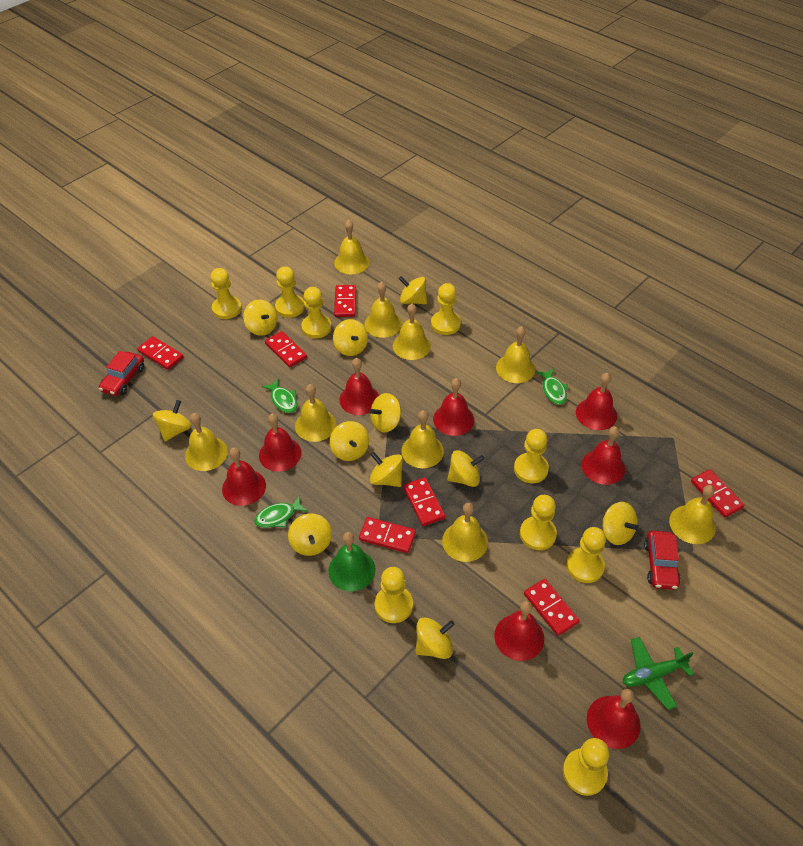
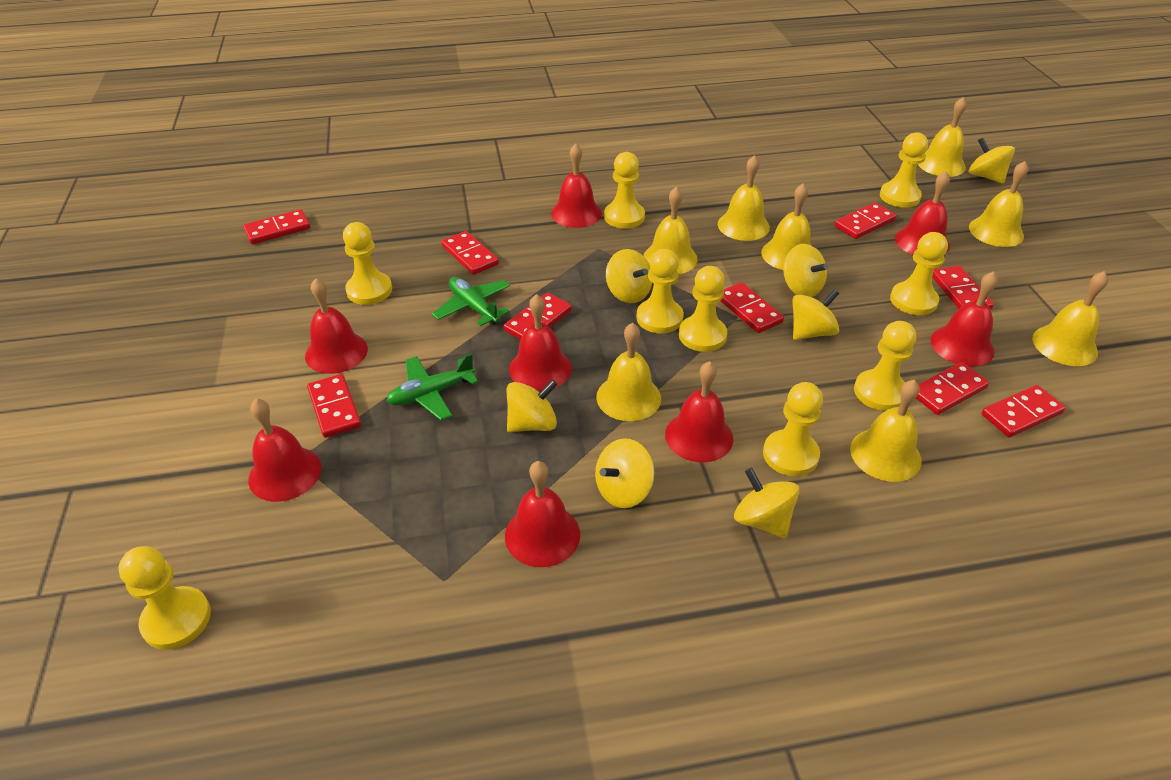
green bell: [328,532,375,591] = 1 -> none = 0
green fish: [254,495,308,528] [262,378,297,413] [536,369,568,405] = 3 -> none = 0
green plane: [622,637,694,710] = 1 -> [386,353,478,420] [432,277,510,326] = 2
red car: [99,351,144,396] [644,531,681,590] = 2 -> none = 0
red domino: [137,336,183,370] [265,331,307,368] [334,285,356,317] [359,517,416,553] [403,477,445,526] [524,579,580,636] [691,469,745,518] = 7 -> [243,209,310,244] [307,374,361,438] [441,231,499,275] [503,293,572,340] [721,282,784,333] [834,202,896,239] [916,362,989,415] [932,266,994,309] [981,385,1066,437] = 9
yellow bell: [185,413,228,471] [295,384,336,442] [334,220,369,274] [364,282,402,338] [393,304,431,360] [401,410,444,468] [442,503,488,562] [496,326,535,383] [669,485,716,544] = 9 -> [596,323,661,421] [644,186,698,274] [718,155,770,241] [761,183,811,270] [850,380,922,482] [918,97,967,177] [969,161,1028,247] [1032,271,1108,366] = 8
yellow spinning top: [153,400,192,441] [243,300,277,336] [288,513,332,556] [330,421,369,461] [333,319,368,356] [369,452,403,487] [370,393,401,432] [399,276,427,304] [416,618,455,659] [447,450,484,487] [602,502,639,545] = 11 -> [507,380,558,432] [595,438,654,508] [606,249,652,303] [734,468,800,538] [783,244,828,297] [792,289,839,340] [969,138,1015,184] = 7

